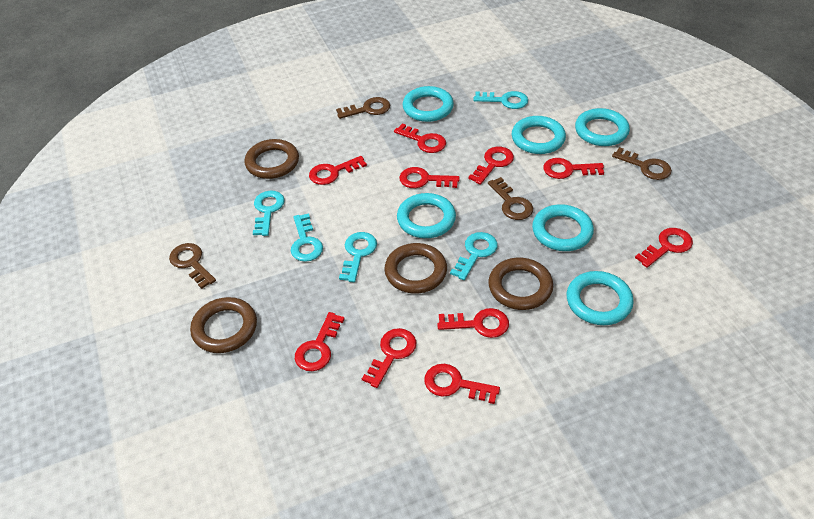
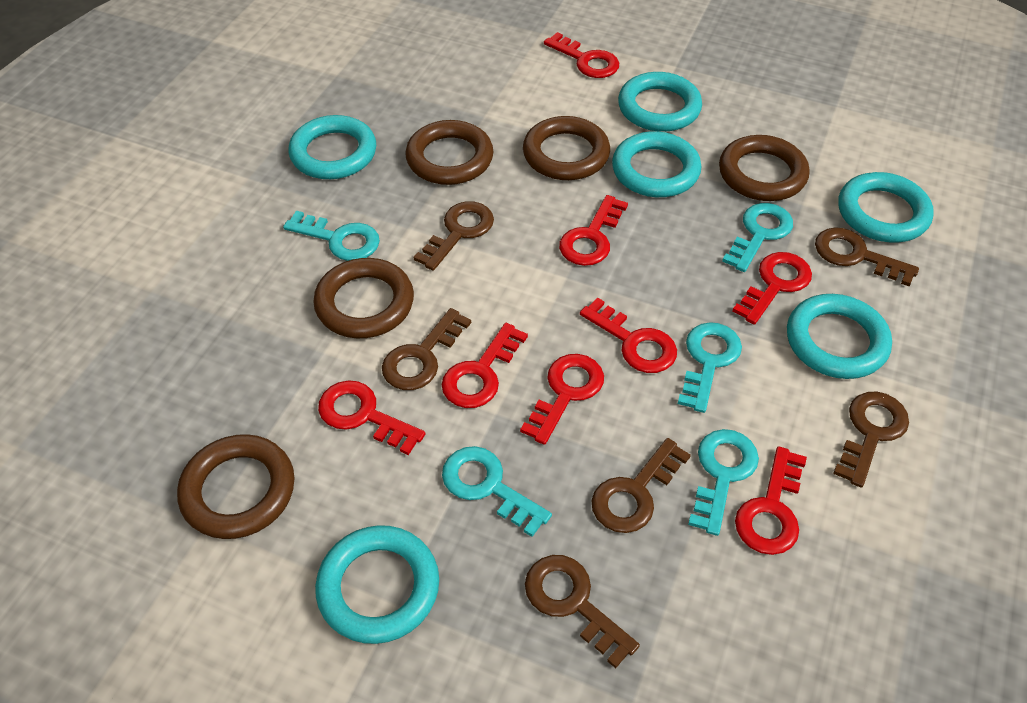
brown key: [169,243,216,289] [336,97,390,119] [488,177,533,220] [612,147,672,180] = 4 -> [382,308,471,390] [413,201,494,271] [525,555,640,668] [591,438,691,533] [815,227,919,286] [833,391,909,488] = 6
brown ring: [190,297,257,353] [244,139,299,179] [384,243,447,294] [488,258,553,310] = 4 -> [177,434,294,539] [313,258,414,338] [406,120,493,185] [523,116,610,180] [719,135,809,201] = 5
red key: [295,312,345,371] [309,156,367,185] [362,328,417,388] [394,123,446,153] [399,167,460,188] [424,364,500,404] [437,308,509,338] [468,147,514,185] [543,158,604,179] [635,228,693,268] = 10 -> [318,380,425,455] [442,323,528,408] [520,354,604,445] [544,32,619,78] [559,195,628,266] [580,298,677,373] [732,252,812,324] [735,446,807,555] = 8

